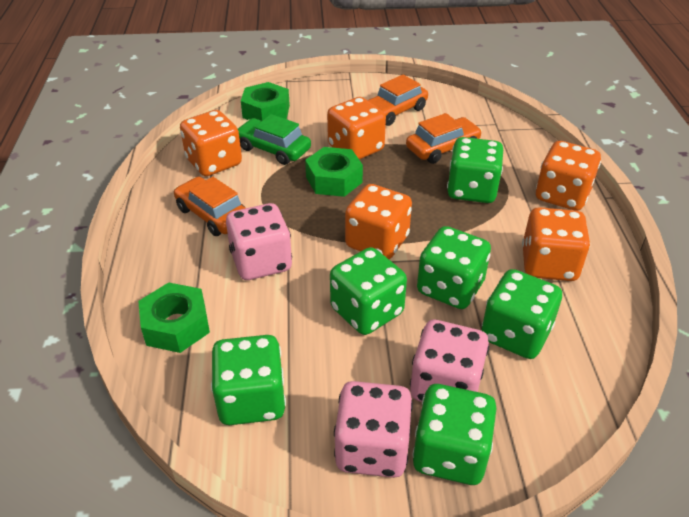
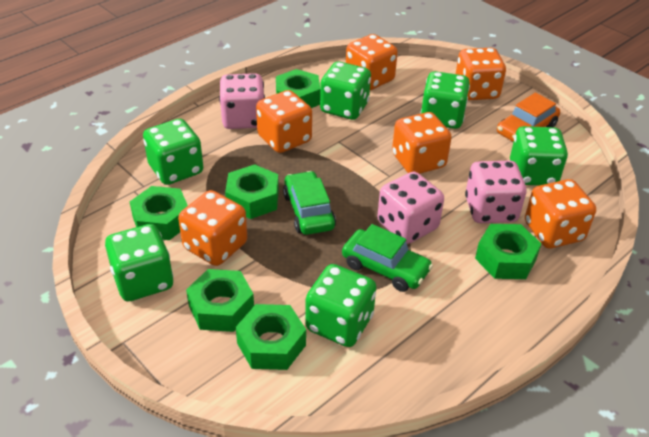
green car: [237,114,311,165] = 1 -> [283,171,336,235] [342,224,433,292] = 2
green nut: [138,282,210,353] [241,82,290,121] [305,147,363,197] = 3 -> [130,186,188,240] [186,269,254,332] [225,164,279,219] [236,304,306,370] [276,69,320,108] [475,224,541,279] = 6
orange car: [174,176,245,236] [367,75,428,126] [406,113,482,164] = 3 -> [497,93,560,142] = 1
orange dice: [180,110,242,176] [327,97,386,159] [345,184,412,259] [522,207,590,281] [536,141,601,211] = 5 -> [178,190,247,266] [256,90,312,153] [346,34,398,90] [392,112,452,174] [456,48,506,100] [525,179,596,248] = 6

